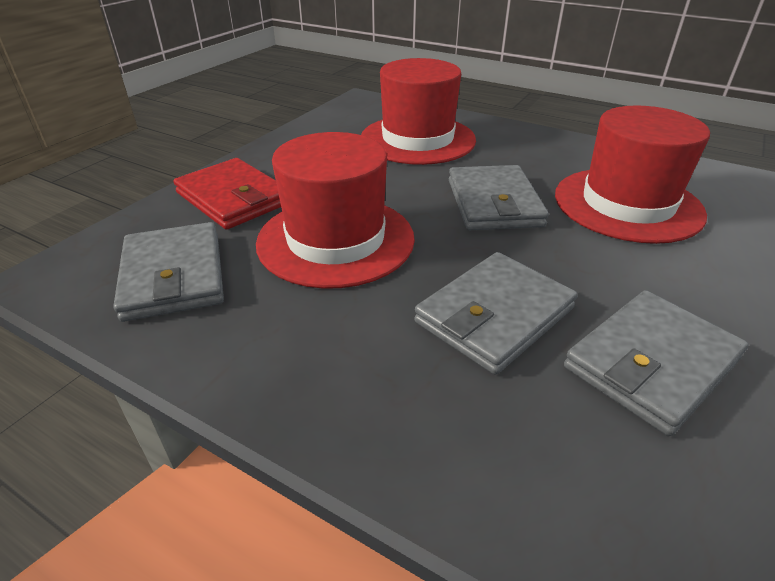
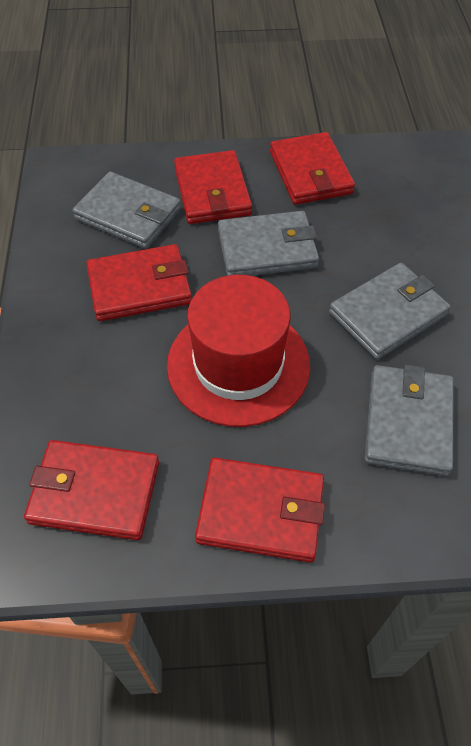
red hat: [256,132,415,289] [361,58,476,165] [555,105,710,244] = 3 -> [167,275,310,427] = 1
red wallet: [173,158,281,230] = 1 -> [24,440,159,540] [86,244,192,321] [174,150,252,224] [195,458,325,562] [270,132,355,205] = 5

